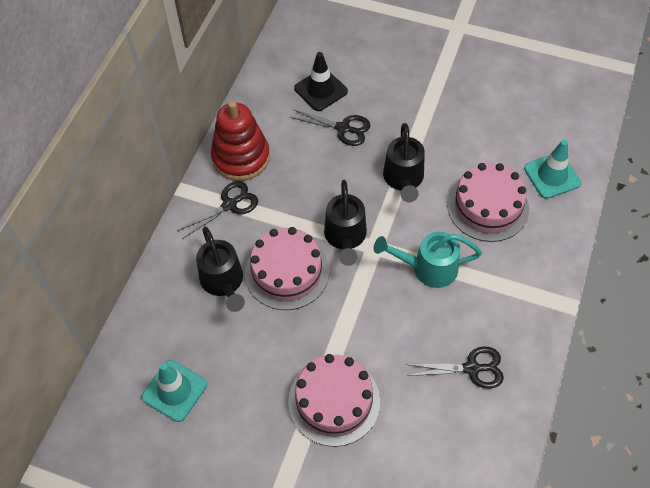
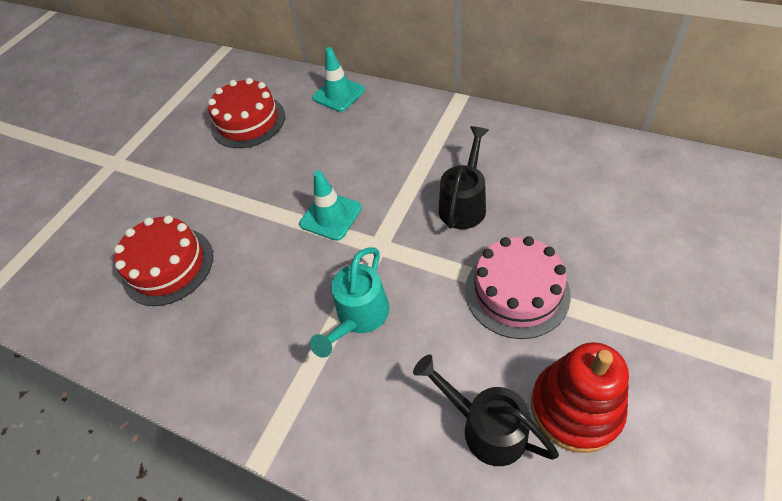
black scissors: [177,181,258,238] [290,109,370,146] [406,346,504,389] = 3 -> none = 0
black traffic cone: [294,52,348,111] = 1 -> none = 0
black watering can: [196,227,245,312] [324,180,367,266] [383,123,425,202] = 3 -> [413,354,559,466] [439,126,489,229] = 2
pink cake: [245,227,329,310] [288,354,380,447] [447,163,529,242] = 3 -> [465,236,571,339] = 1
red cake: none = 0 -> [114,215,213,306] [208,78,285,148] = 2

